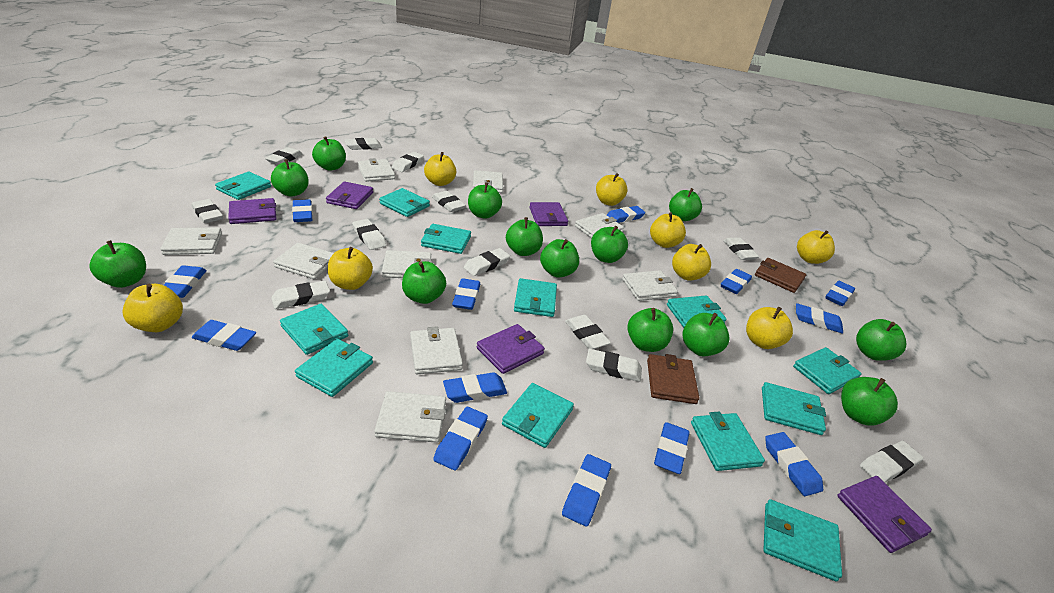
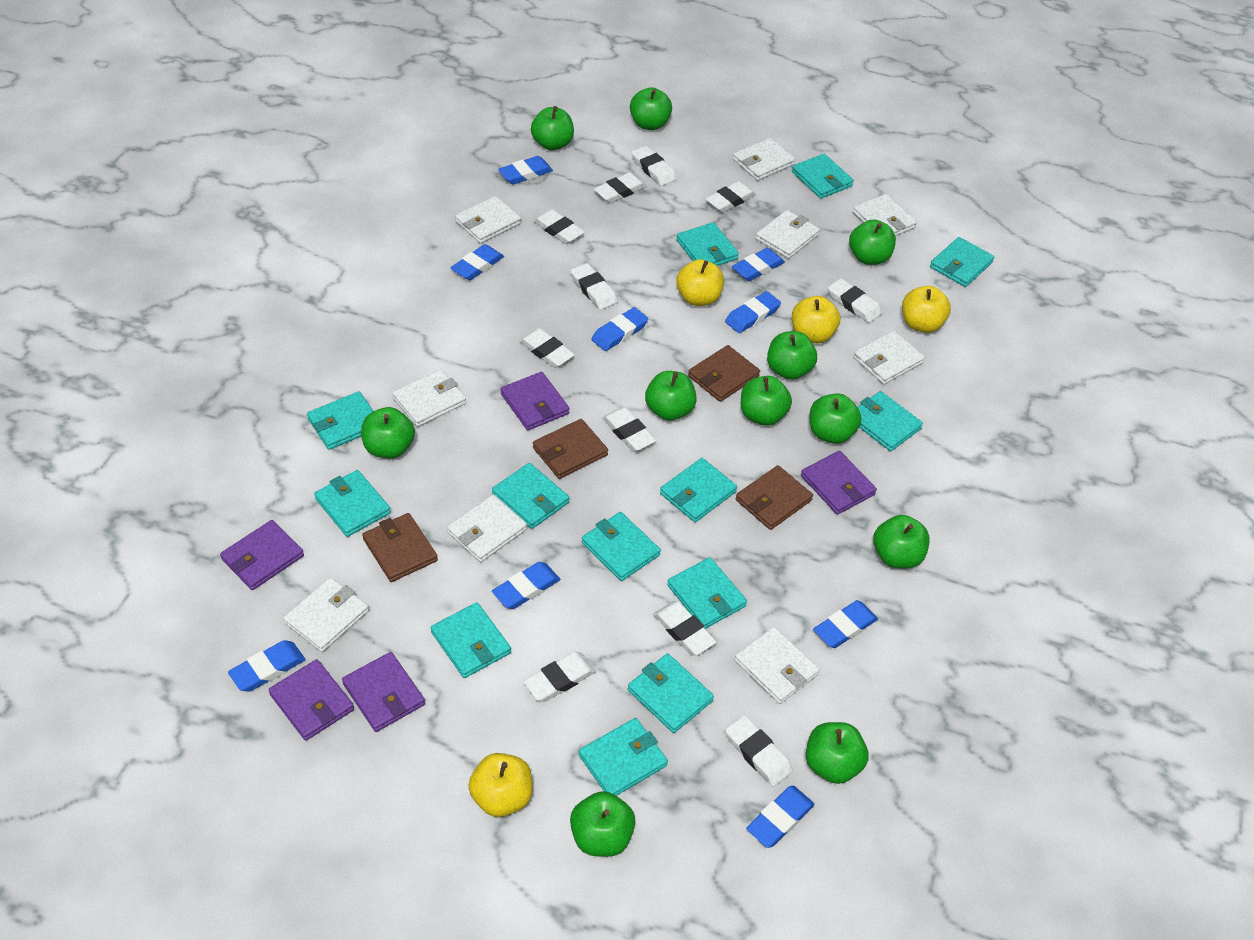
blue eraser: [164,265,207,298] [192,320,256,351] [292,199,313,222] [433,407,488,471] [443,372,507,403] [452,278,480,310] [562,454,611,527] [607,206,645,223] [654,422,690,474] [721,269,752,294] [765,432,823,496] [796,303,843,334] [825,281,855,306] = 13 -> [228,640,305,692] [451,244,504,280] [492,562,560,609] [498,156,553,184] [591,307,648,351] [725,291,781,333] [732,248,785,281] [746,786,815,848] [813,600,878,648] = 9
brown wallet: [647,354,700,404] [755,258,806,293] = 2 -> [362,513,438,582] [533,419,608,479] [688,345,760,402] [736,465,813,530] = 4
green apple: [89,240,146,288] [271,159,309,196] [312,136,346,171] [402,261,446,304] [468,182,502,219] [506,217,543,256] [540,239,579,278] [591,226,628,263] [627,308,673,352] [669,188,702,221] [682,313,730,356] [841,377,898,425] [856,319,906,361] = 13 -> [361,407,415,459] [531,106,574,150] [570,791,635,857] [630,87,672,130] [645,371,697,421] [741,376,792,426] [767,331,817,380] [806,722,868,784] [810,393,861,444] [849,219,896,265] [873,515,930,568] = 11
turquoise wallet: [215,172,271,200] [280,304,348,355] [295,339,373,397] [379,188,430,217] [421,224,471,254] [502,383,574,448] [514,278,557,317] [667,295,727,328] [691,412,765,471] [762,382,826,435] [763,499,842,582] [793,347,862,394] = 12 -> [307,391,373,450] [314,470,391,537] [431,602,511,678] [492,463,569,529] [579,718,668,796] [582,512,661,581] [628,653,714,733] [660,458,737,522] [667,557,747,629] [676,222,739,266] [792,154,854,199] [857,391,923,451] [930,237,994,287] = 13
white eraser: [191,199,223,223] [265,147,302,165] [271,281,330,309] [344,138,382,150] [352,219,386,250] [391,152,424,172] [432,191,466,212] [464,248,510,276] [565,315,611,349] [586,349,642,382] [723,237,760,260] [860,441,924,483] = 12 -> [519,328,575,368] [523,651,596,702] [533,209,585,244] [570,263,618,310] [594,172,646,203] [602,407,656,452] [631,146,677,186] [653,601,716,655] [705,181,756,213] [725,715,793,787] [828,278,882,323] = 11
yellow apple: [122,284,183,332] [328,247,373,290] [424,152,456,186] [596,173,627,206] [650,212,686,248] [672,244,711,281] [746,307,793,349] [797,230,835,264] = 8 -> [468,753,533,817] [676,259,724,306] [792,296,840,343] [902,286,951,333] = 4

